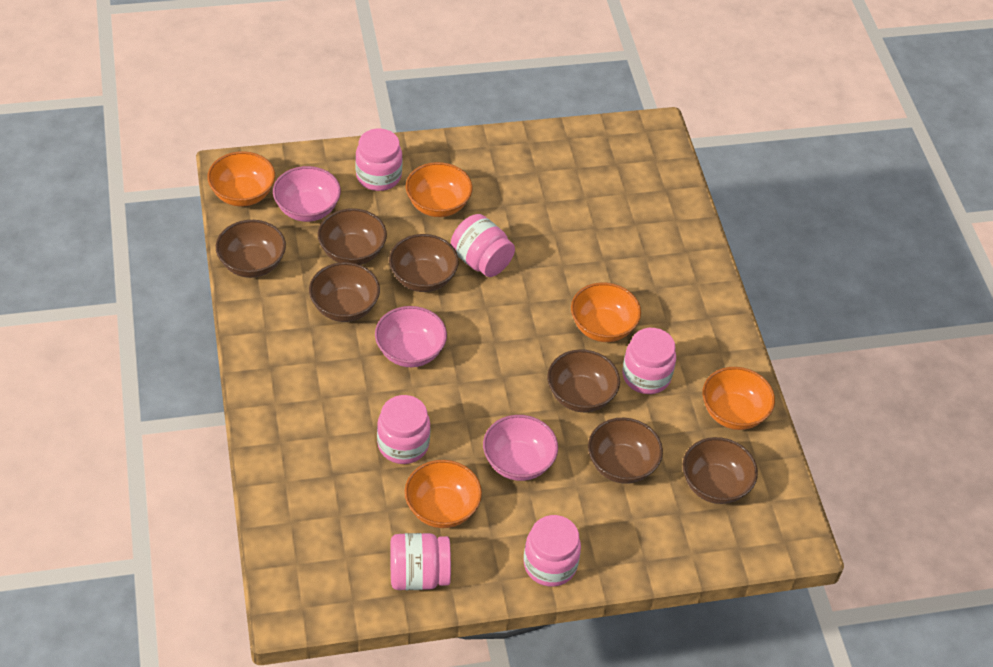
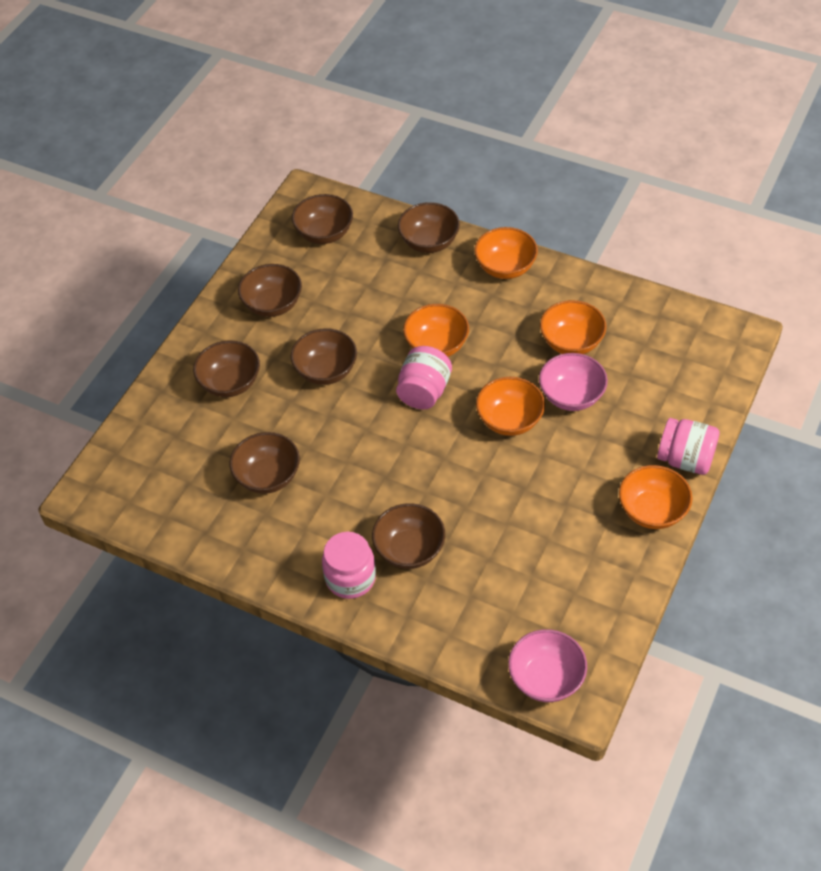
pink bowl: [273,166,341,222] [375,306,447,367] [483,415,558,481] = 3 -> [508,629,587,702] [539,353,608,411] = 2
pink jar: [355,128,402,191] [377,395,431,464] [390,533,451,590] [451,214,515,277] [524,515,581,587] [622,328,676,394] = 6 -> [322,532,376,599] [396,346,452,409] [657,418,720,475] = 3

